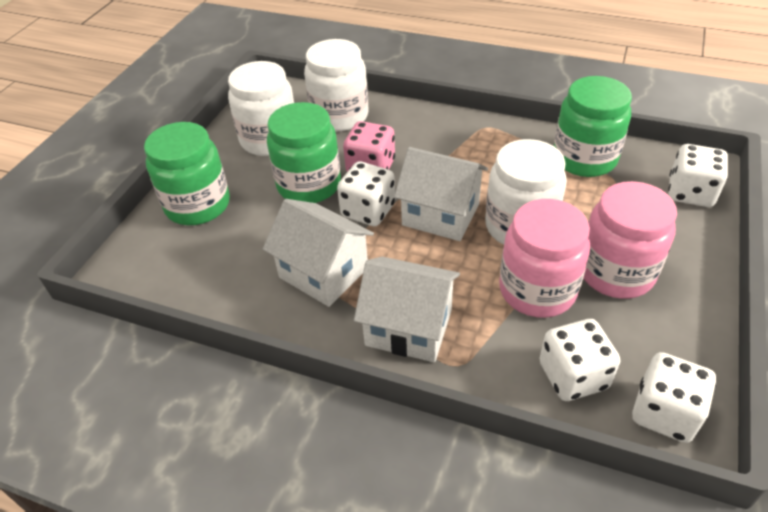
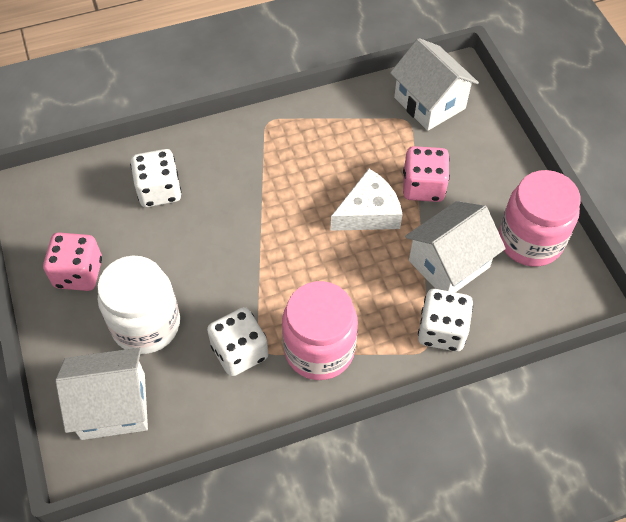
green jar: [144,122,230,225] [267,102,341,203] [554,76,632,177] = 3 -> none = 0
pink dice: [343,121,395,172] = 1 -> [43,232,102,291] [403,146,450,202] = 2
white cheese: none = 0 -> [331,169,403,231] = 1
white dice: [337,161,395,226] [539,319,620,401] [632,352,716,443] [668,144,728,207] = 4 -> [130,149,181,207] [207,307,268,376] [418,289,473,352] = 3
white jar: [228,61,295,156] [304,39,369,131] [485,139,567,245] = 3 -> [97,256,180,354] = 1

